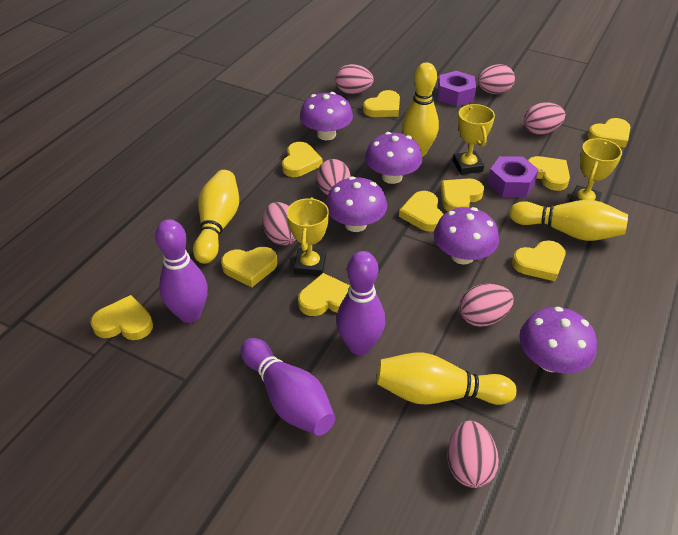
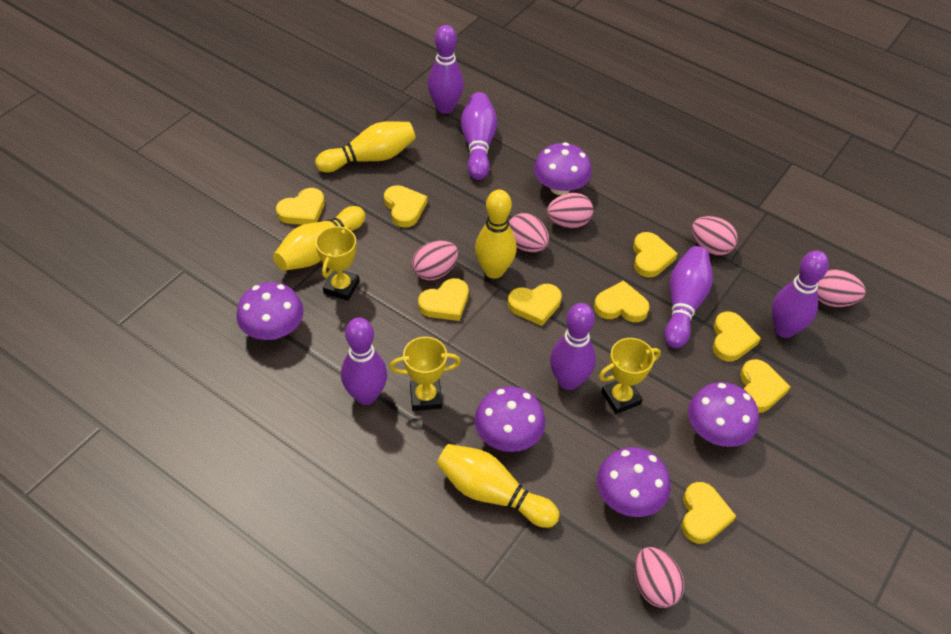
pink egg: [263,202,296,245] [316,159,351,195] [335,64,374,94] [447,421,499,488] [459,284,514,327] [478,64,515,94] [524,102,565,135] = 7 -> [412,241,458,280] [509,213,549,252] [547,193,593,228] [634,547,684,608] [692,216,738,256] [817,270,866,307] = 6
purple bowling pin: [155,219,208,323] [240,338,335,436] [336,251,385,355] = 3 -> [341,317,387,405] [427,25,464,114] [461,92,497,180] [550,303,596,390] [664,246,713,348] [772,251,829,338] = 6
purple nut: [438,71,476,106] [487,156,539,197] = 2 -> none = 0
yellow heart: [90,295,153,340] [221,247,277,287] [282,142,323,177] [298,273,350,316] [363,90,400,117] [399,191,444,232] [441,178,484,211] [512,240,566,281] [528,156,570,191] [588,118,630,148] = 10 -> [276,188,325,225] [384,185,427,228] [418,278,469,321] [508,284,562,326] [594,280,650,322] [633,232,678,278] [682,482,736,544] [712,312,761,362] [740,359,790,413] = 9

